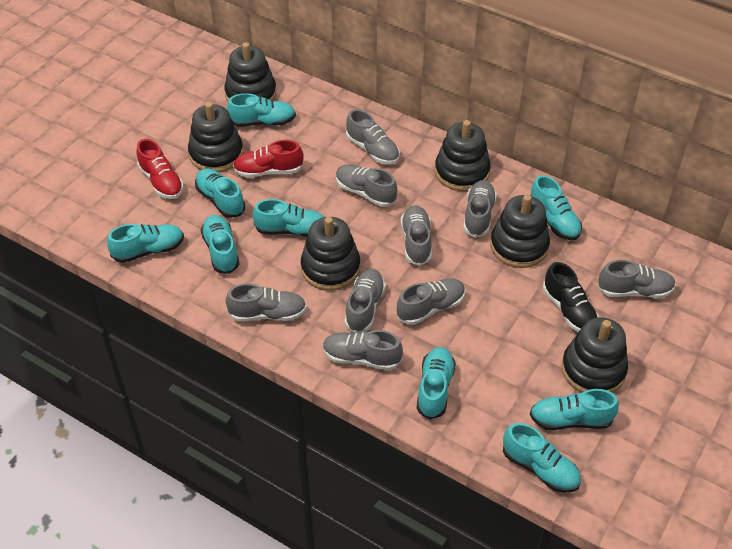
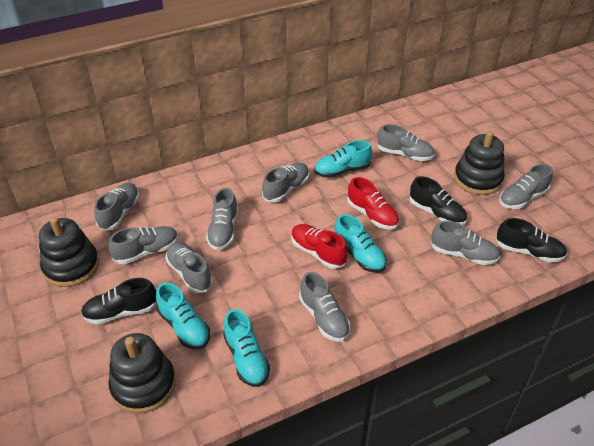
black shoe: [543,262,599,332] = 1 -> [81,278,157,325] [410,176,467,225] [496,218,567,263] = 3
black stacking toy: [188,102,243,172] [224,42,277,101] [301,217,360,291] [435,120,491,191] [490,195,550,268] [561,317,628,393] = 6 -> [39,217,99,287] [108,333,176,414] [454,131,505,195] = 3
turquoise shoe: [107,224,184,263] [195,168,245,218] [201,215,240,274] [227,93,296,127] [253,199,324,237] [417,347,456,420] [503,423,581,493] [530,175,582,240] [530,389,619,430] = 9 -> [156,283,210,349] [223,309,270,387] [314,140,372,178] [335,214,387,273] = 4

